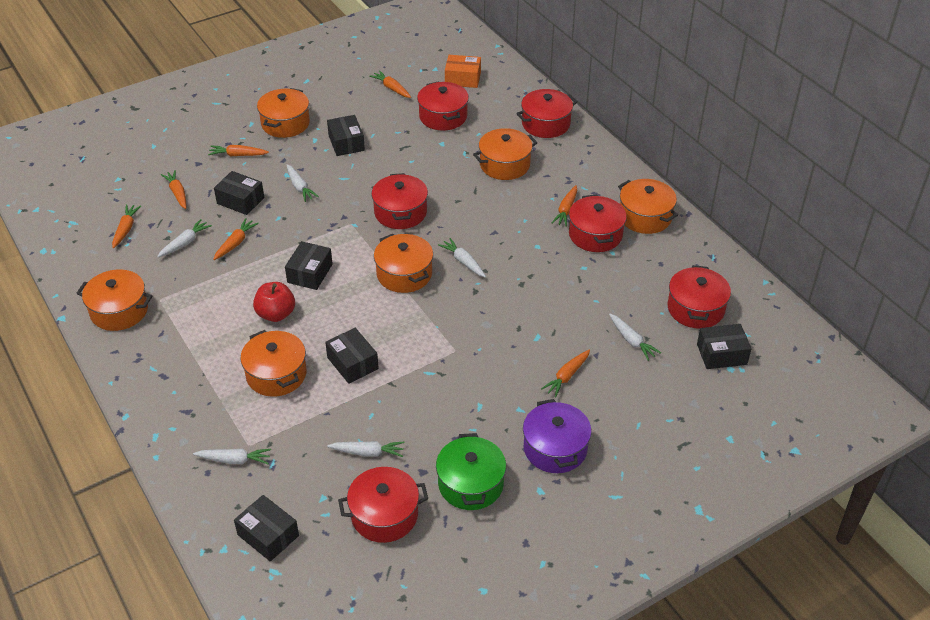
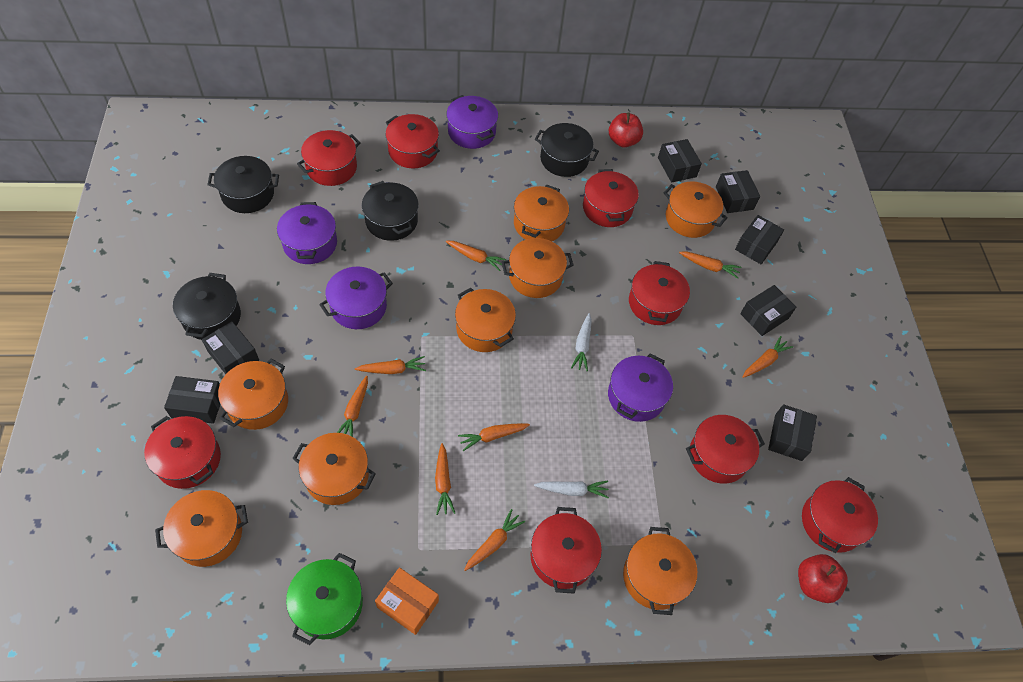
black box: [214,171,264,215] [234,495,299,561] [285,241,333,290] [325,328,379,384] [327,115,365,156] [697,324,751,369] = 6 -> [164,376,220,424] [202,321,259,374] [658,139,702,183] [716,170,760,213] [735,215,784,264] [740,285,796,336] [768,404,817,461] = 7
black pot: none = 0 -> [173,273,241,340] [207,156,279,213] [362,181,419,241] [535,123,599,177] = 4
orange carrot: [112,204,141,248] [161,170,186,209] [208,145,269,156] [213,218,259,260] [369,70,411,98] [541,350,590,397] [552,185,577,227] = 7 -> [337,376,368,437] [355,356,426,374] [435,443,455,515] [446,241,506,271] [458,423,530,451] [464,509,525,571] [679,251,741,279] [743,336,793,378] = 8
orange pot: [77,269,153,331] [240,330,307,397] [257,88,310,138] [374,234,433,293] [473,128,537,180] [618,179,678,234] = 6 -> [155,490,248,567] [218,358,288,430] [292,433,376,505] [455,288,516,352] [501,238,574,298] [514,185,569,241] [623,527,697,615] [664,182,728,238] = 8
purple pot: [523,399,591,473] = 1 -> [277,202,337,264] [319,266,393,329] [446,95,498,149] [608,353,673,422] = 4
red apple: [253,282,295,322] = 1 -> [609,112,643,147] [798,554,848,603] = 2
red pot: [338,467,428,543] [371,173,428,229] [417,81,469,131] [516,89,577,138] [569,194,627,252] [667,265,731,329] = 6 -> [144,416,221,489] [297,130,361,186] [385,114,440,168] [530,507,602,594] [583,169,639,227] [629,261,690,325] [686,415,765,484] [802,477,878,553] = 8
white carrot: [157,219,212,257] [193,449,271,464] [287,164,319,202] [327,441,405,457] [438,238,486,277] [609,314,661,361] = 6 -> [534,481,609,498] [571,313,592,371] = 2

